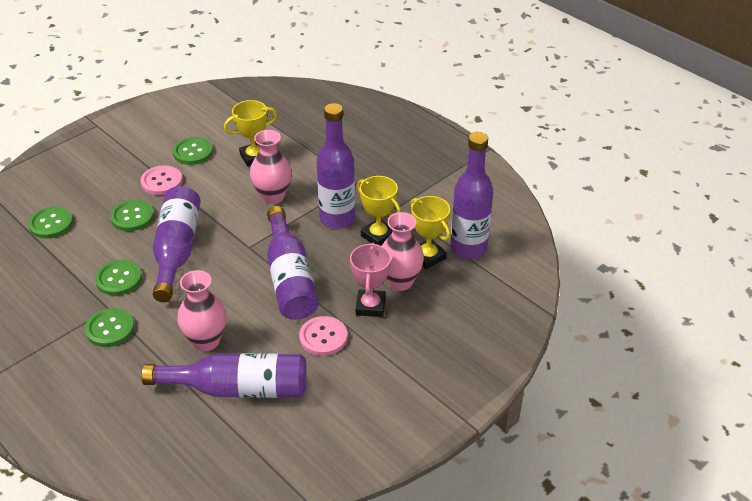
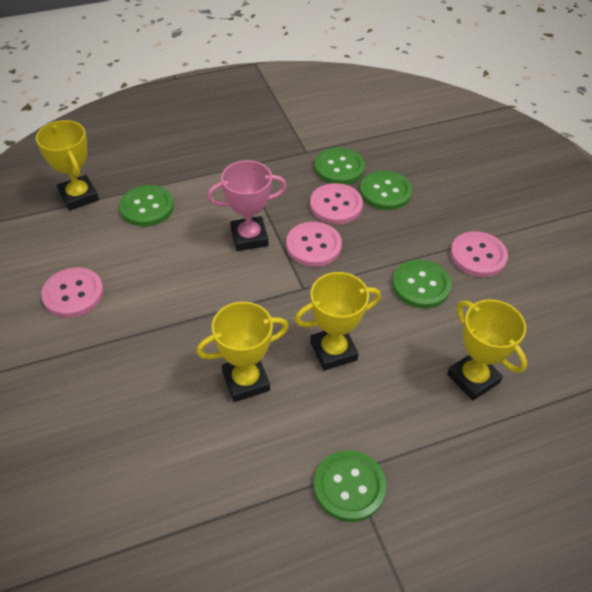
pink button: [141,166,182,195] [299,316,347,356] = 2 -> [41,267,104,318] [286,222,342,267] [310,183,363,224] [450,231,508,277] = 4
pink vase: [177,270,226,351] [250,130,292,204] [382,212,424,291] = 3 -> none = 0
purple bottle: [141,353,307,398] [153,186,201,302] [267,206,319,320] [317,103,355,229] [450,132,493,259] = 5 -> none = 0
yellow trophy: [224,100,277,167] [357,176,401,246] [410,196,451,269] = 3 -> [36,120,99,211] [196,302,289,402] [295,272,381,370] [447,300,527,401] = 4

